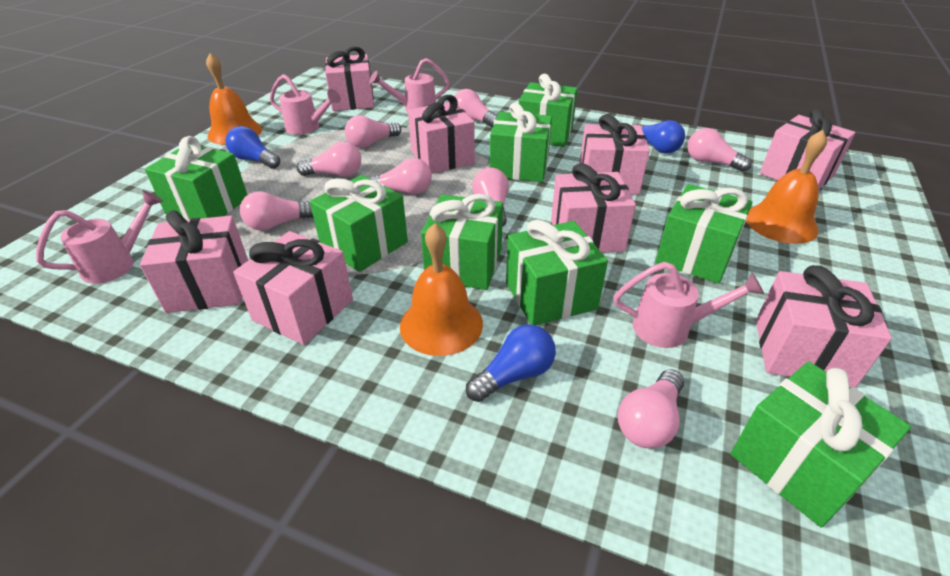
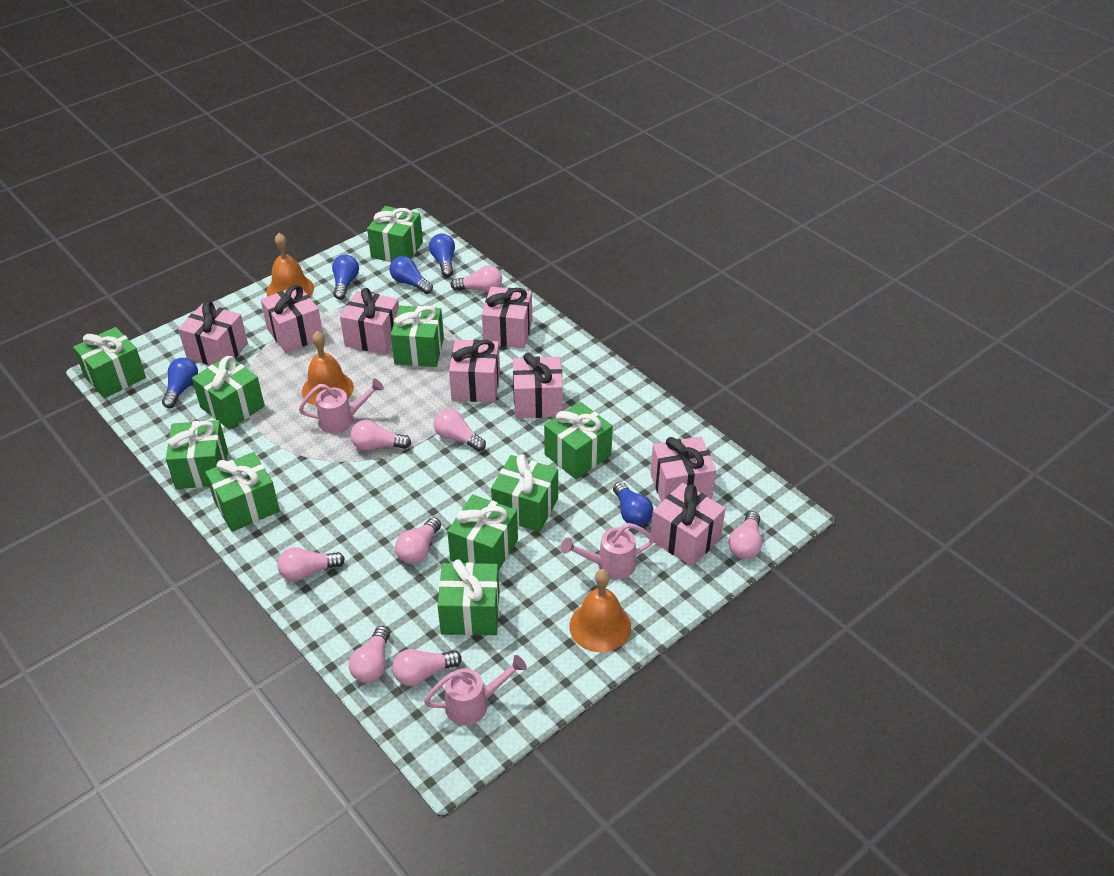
blue light bulb: [225,126,280,169] [466,325,556,402] [634,120,685,154] = 3 -> [162,358,198,408] [332,255,359,300] [390,256,433,294] [429,233,455,277] [613,482,653,527] = 5
green gift: [145,136,247,220] [310,175,408,272] [421,194,503,290] [490,102,552,182] [506,220,608,325] [519,74,578,147] [656,184,753,284] [730,361,911,528] = 8 -> [73,327,146,398] [166,420,228,489] [192,356,265,429] [205,452,280,532] [367,206,423,262] [391,306,444,367] [438,560,500,635] [447,494,518,571] [491,454,558,532] [544,402,613,479] = 10
pink watering can: [36,190,163,284] [270,74,341,135] [370,58,450,113] [613,262,765,348] = 4 -> [299,378,384,434] [424,655,527,725] [561,523,654,579] = 3

